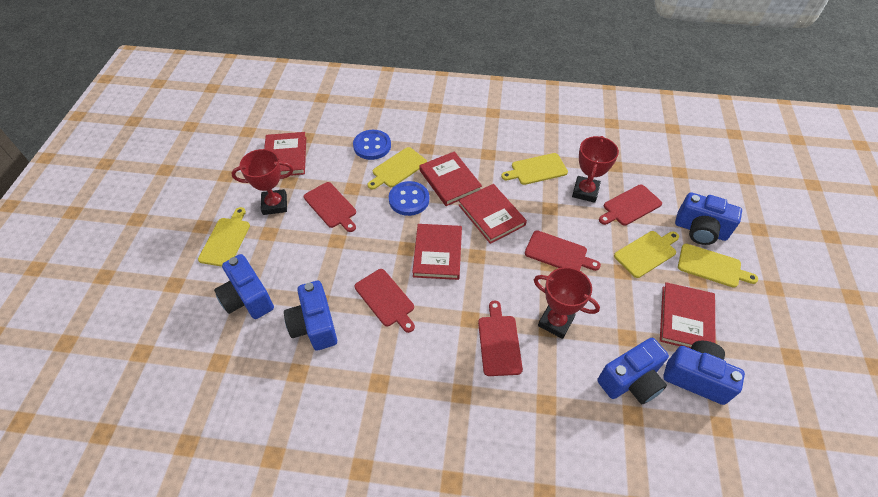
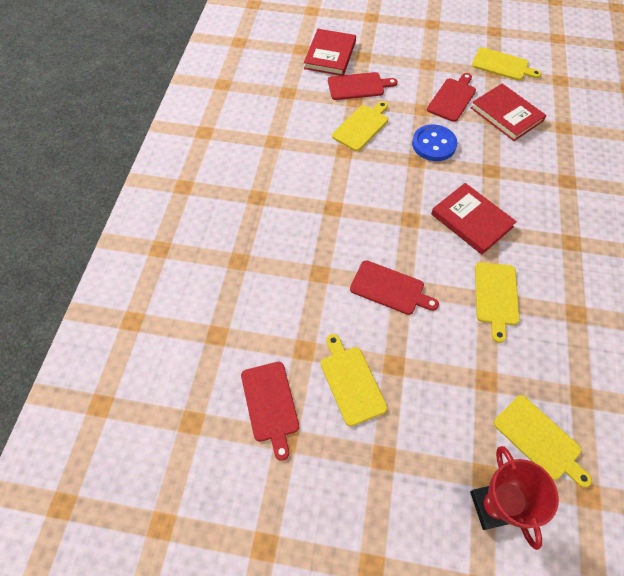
blue button: [353,130,391,160] [389,181,429,216] = 2 -> [412,125,458,161] = 1
blue camera: [214,254,274,319] [284,281,337,351] [597,338,669,404] [663,341,745,405] [675,192,742,245] = 5 -> none = 0
red book: [264,132,306,176] [412,224,462,280] [419,151,482,206] [458,184,527,244] [660,282,715,349] = 5 -> [304,29,356,75] [431,183,517,255] [471,84,546,141] = 3
red cutting board: [304,182,356,232] [355,269,415,333] [478,301,523,376] [525,230,601,271] [599,184,662,226] = 5 -> [241,362,299,461] [328,72,397,100] [350,260,439,315] [427,73,476,122] = 4
red trophy: [232,149,294,215] [534,267,600,339] [572,136,619,203] = 3 -> [470,446,559,550] = 1

